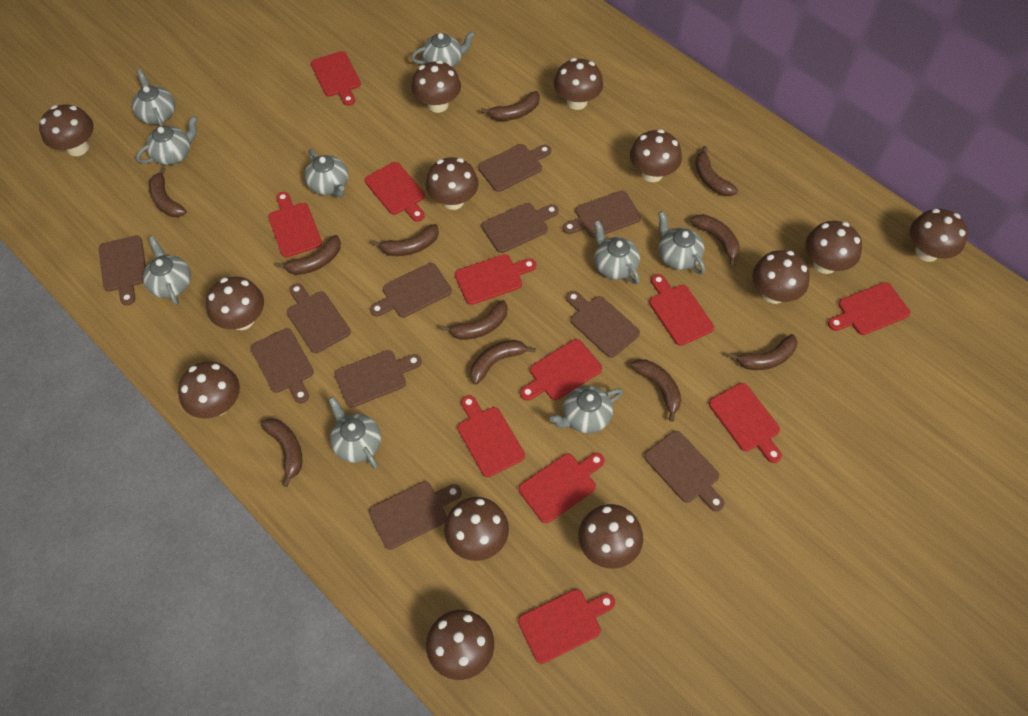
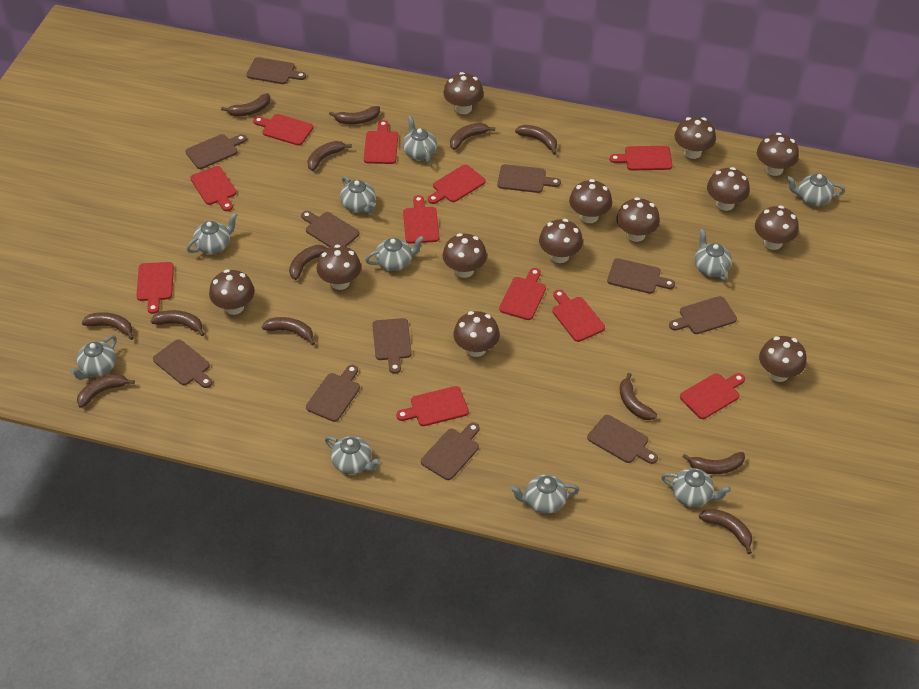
brown banana: [149,167,187,217] [261,418,302,487] [276,235,341,275] [372,224,439,256] [441,300,508,340] [470,340,536,385] [481,91,540,121] [631,359,681,422] [690,214,740,267] [695,146,738,196] [728,334,798,370] = 11 -> [77,374,135,408] [82,312,134,340] [151,310,205,336] [221,93,271,116] [262,317,315,345] [289,245,330,280] [307,141,352,171] [329,106,380,125] [450,123,495,150] [515,125,557,155] [620,373,657,420] [683,452,745,474] [699,509,752,554] = 13
grey teapot: [132,69,175,126] [136,116,198,165] [143,236,191,305] [304,149,348,198] [328,396,381,469] [411,31,475,68] [550,385,623,434] [594,220,640,285] [658,211,705,275] = 9 -> [70,335,117,380] [187,213,237,254] [325,436,381,474] [340,176,376,214] [365,236,424,271] [403,116,437,163] [510,474,579,514] [661,468,731,507] [695,228,732,281] [787,174,845,206] = 10

